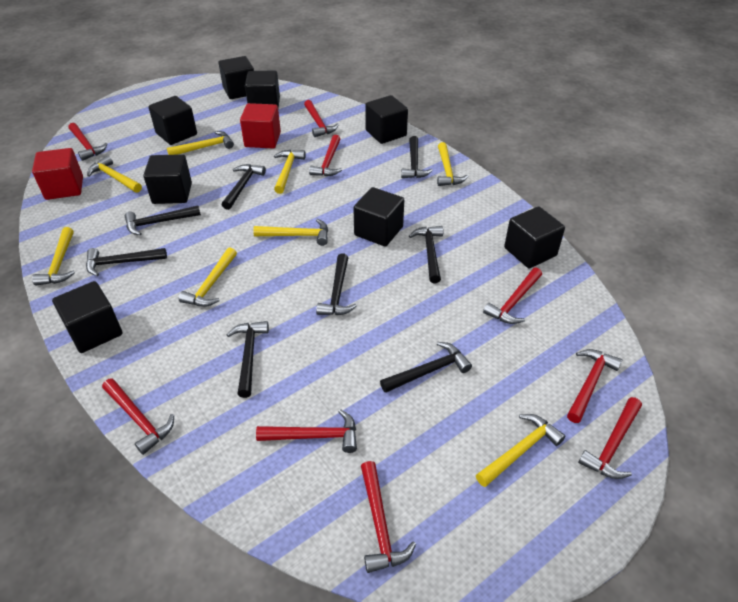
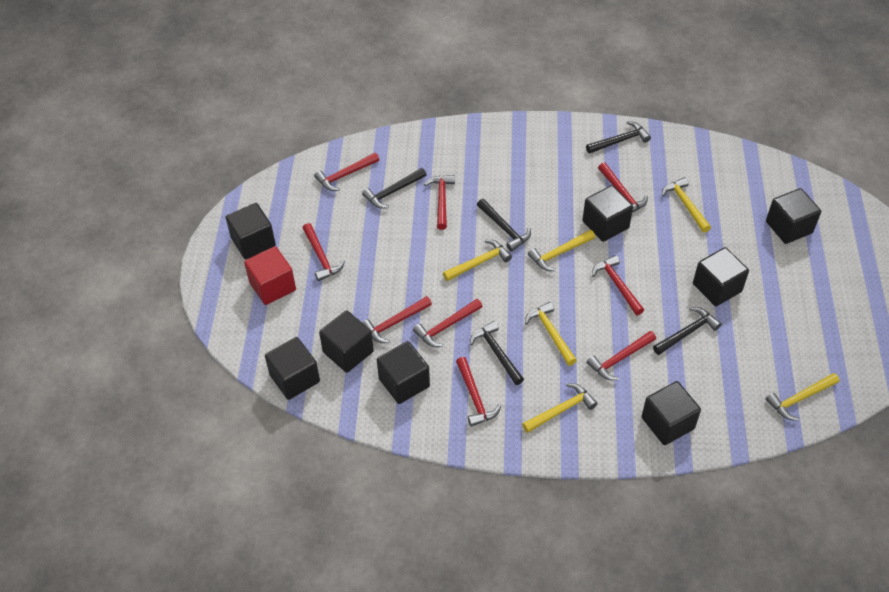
black hammer: [86,248,167,276] [125,205,201,235] [222,164,266,210] [227,321,269,398] [316,253,357,315] [380,342,472,393] [401,136,433,178] [409,226,443,283] = 8 -> [362,168,426,209] [470,321,524,385] [477,199,531,251] [586,121,651,153] [653,307,722,355] = 5
red cube: [32,148,83,200] [240,103,281,148] = 2 -> [244,246,296,305] = 1
yellow hammer: [32,227,75,286] [87,156,142,193] [167,131,234,155] [179,247,237,307] [253,219,328,246] [274,150,306,194] [437,142,469,186] [476,414,566,487] = 8 -> [443,240,512,281] [522,383,598,433] [525,302,577,366] [528,230,595,271] [662,177,711,233] [766,373,839,421] = 6

